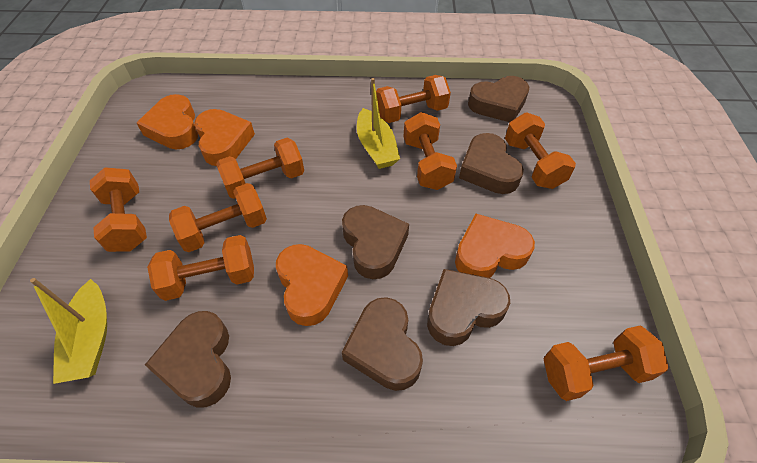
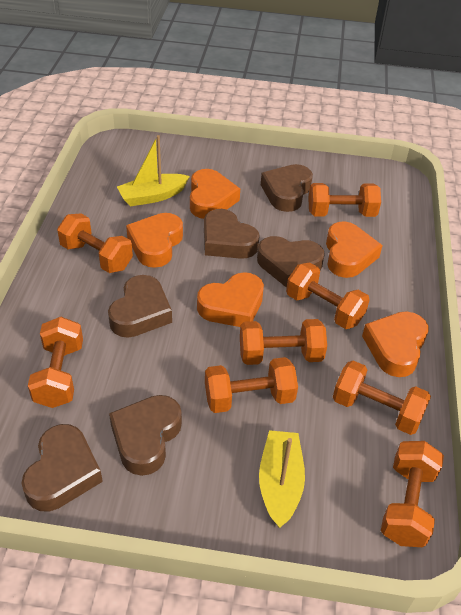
orange heart: [137,94,198,149] [194,109,255,166] [276,244,348,326] [455,214,535,278] = 4 -> [126,213,183,268] [190,169,240,219] [197,272,264,327] [326,221,383,278] [362,311,428,377] = 5

